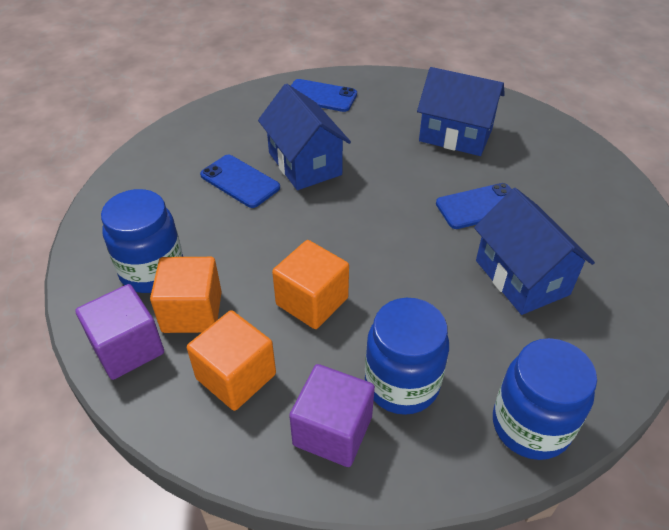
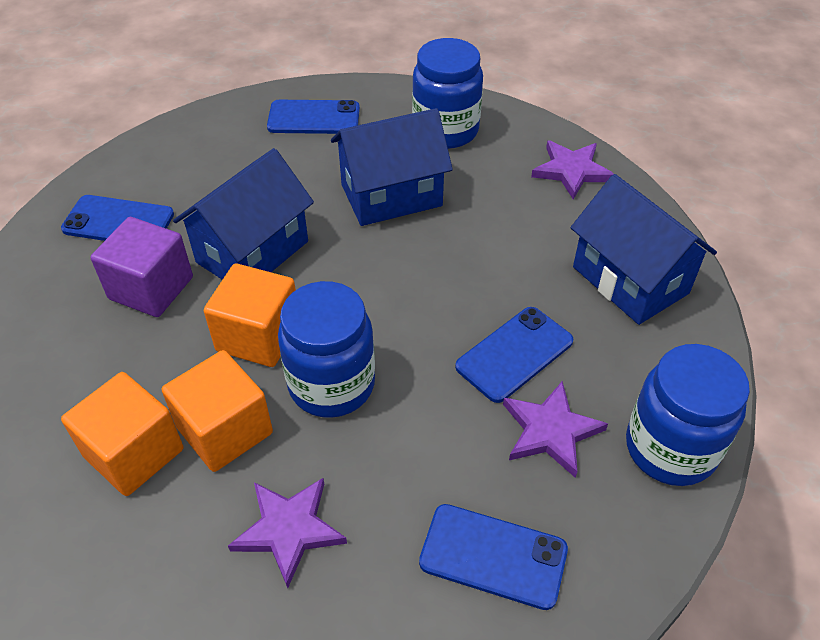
blue phone: [200,155,280,208] [291,79,357,112] [436,183,511,229] = 3 -> [61,195,174,241] [267,100,360,134] [419,504,568,610] [455,307,573,403] = 4
purple cube: [75,284,164,380] [289,364,375,467] = 2 -> [91,217,193,317] = 1
purple star: none = 0 -> [228,478,347,588] [503,381,608,478] [531,140,614,199] = 3

